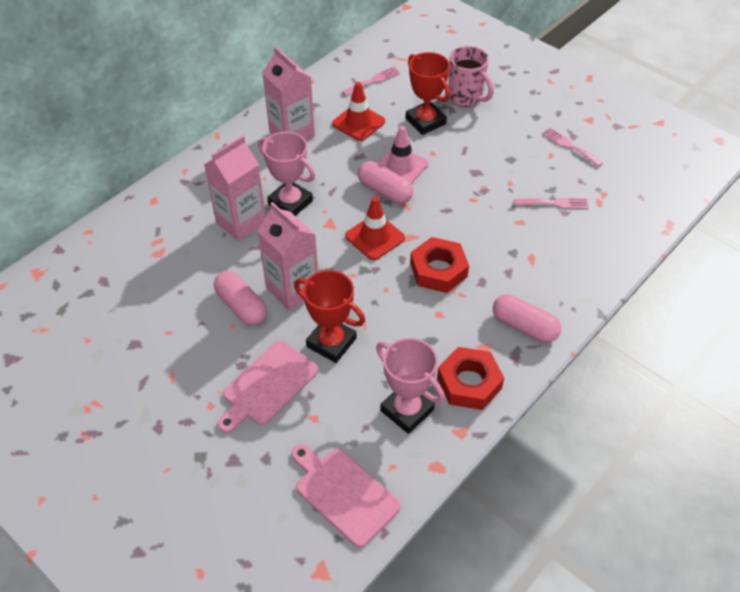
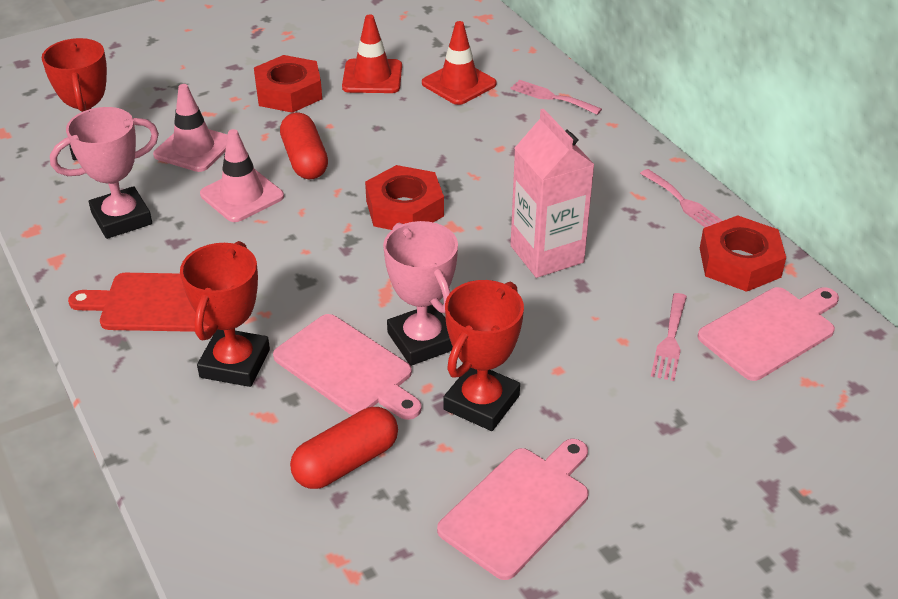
pink capsule: [214,271,267,325] [358,161,414,204] [493,294,561,343] = 3 -> none = 0
pink carton: [204,135,266,241] [257,202,318,311] [262,47,315,141] = 3 -> [511,109,595,278] = 1
pink cutting board: [218,341,318,433] [291,444,401,547] = 2 -> [273,314,422,420] [437,439,588,580] [697,287,839,381] = 3
pink mug: [448,46,494,107] = 1 -> none = 0
pink traffic cone: [378,126,428,184] = 1 -> [153,84,228,172] [200,129,284,222] = 2
red capsule: none = 0 -> [280,112,328,179] [290,407,398,489] = 2
red cutting board: none = 0 -> [68,273,209,332] = 1
red nut: [410,237,469,293] [437,347,504,410] = 2 -> [254,55,322,113] [365,165,444,230] [700,215,786,292] = 3
red trophy: [294,270,365,363] [406,52,450,135] = 2 -> [42,38,107,160] [180,241,270,387] [443,280,524,431] = 3

